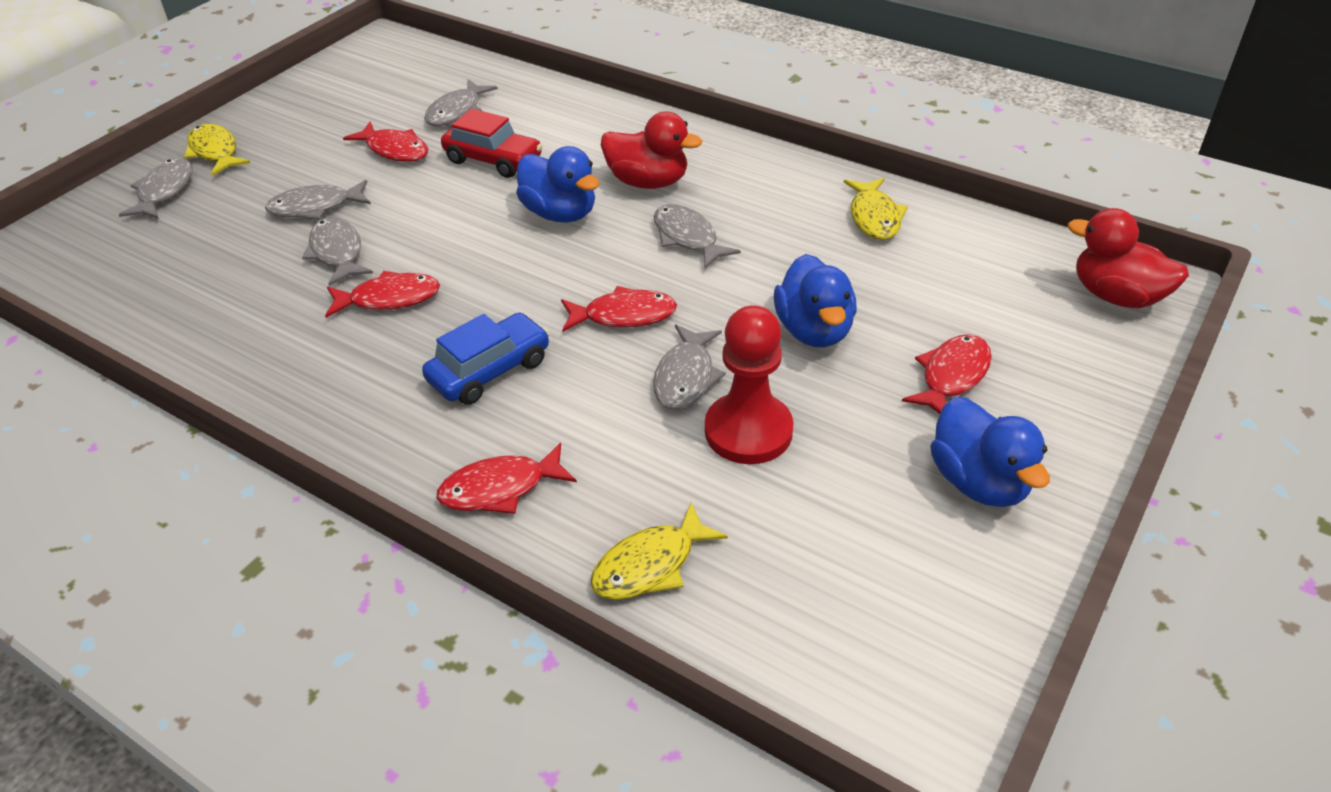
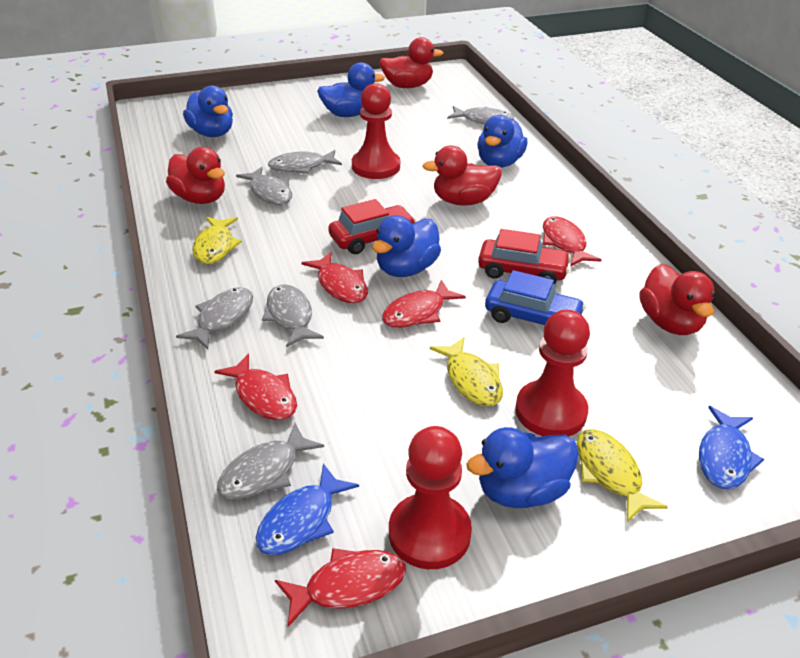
blue duck: [516,146,600,222] [774,254,857,347] [930,397,1050,507] = 3 -> [183,86,233,137] [317,62,385,117] [372,215,441,277] [467,427,579,508] [477,115,527,168] = 5
blue fish: none = 0 -> [256,463,359,555] [699,406,764,489] = 2
red car: [441,109,542,178] = 1 -> [328,199,416,254] [478,229,571,284] = 2
red duck: [601,111,702,189] [1068,208,1189,308] = 2 -> [166,147,225,204] [379,37,444,88] [422,146,502,206] [639,264,715,335] = 4
red pawn: [705,305,794,464] = 1 -> [352,83,400,179] [389,426,472,569] [515,310,590,436] = 3

